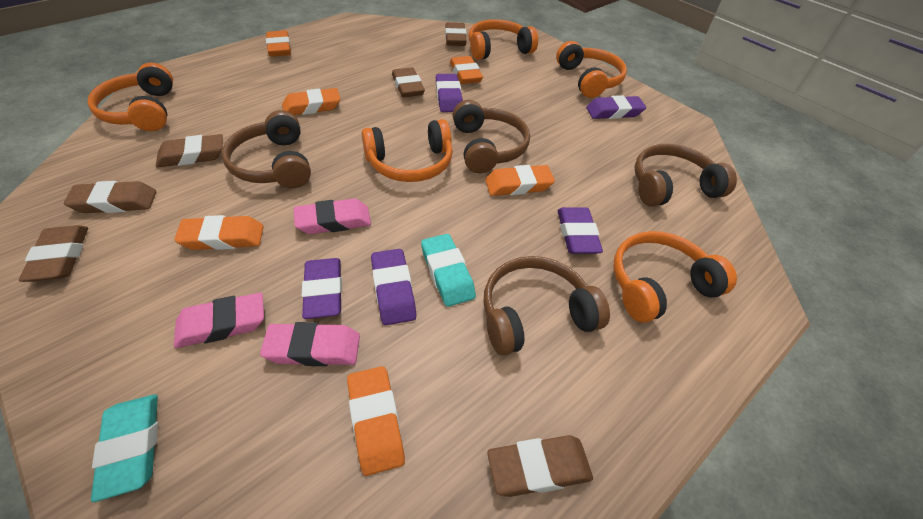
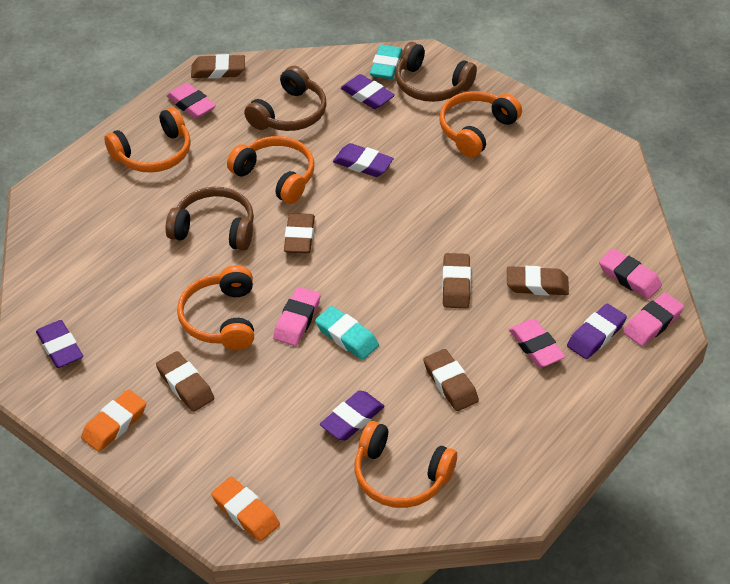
brown headphones: [222,110,311,188] [453,100,530,173] [484,256,610,356] [634,144,737,207] = 4 -> [165,187,254,251] [244,66,327,131] [395,42,477,102] = 3
orange eraser: [174,215,264,250] [266,30,291,57] [282,88,340,115] [347,366,405,476] [450,56,483,84] [485,165,555,196] = 6 -> [81,389,146,452] [211,477,280,542] = 2
pink eraser: [174,293,264,348] [260,322,360,366] [294,199,371,234] = 3 -> [166,83,216,119] [273,287,321,346] [509,319,565,367] [599,248,662,299] [623,292,684,346] = 5

